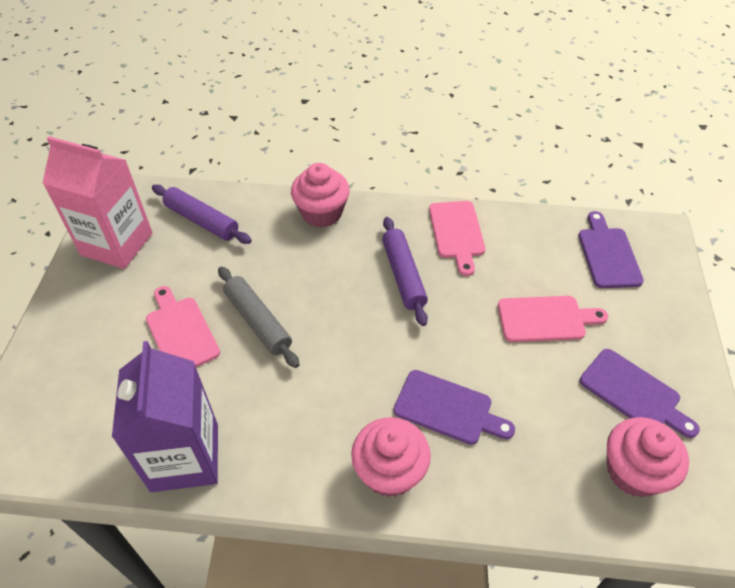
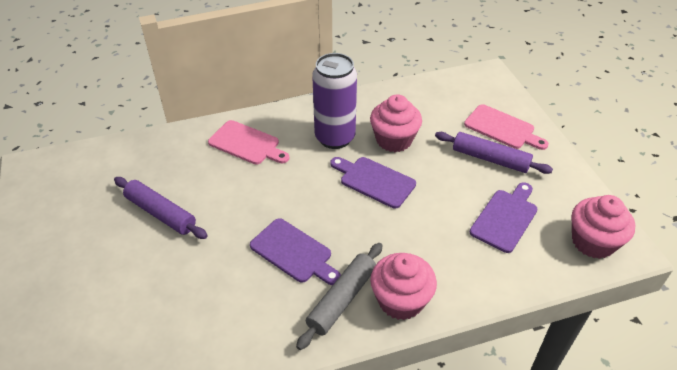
pink carton: [43,136,153,269] = 1 -> none = 0
pink cutting board: [146,286,220,367] [429,201,485,276] [498,296,608,342] = 3 -> [208,120,289,164] [464,104,549,150] = 2
purple can: none = 0 -> [312,53,357,149] = 1
purple carton: [112,341,218,492] = 1 -> none = 0

